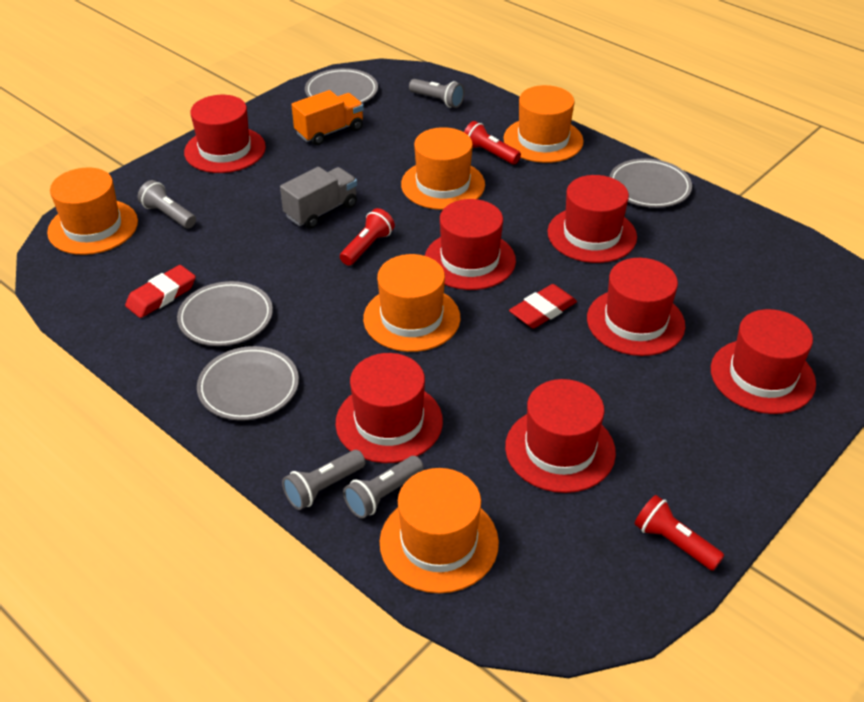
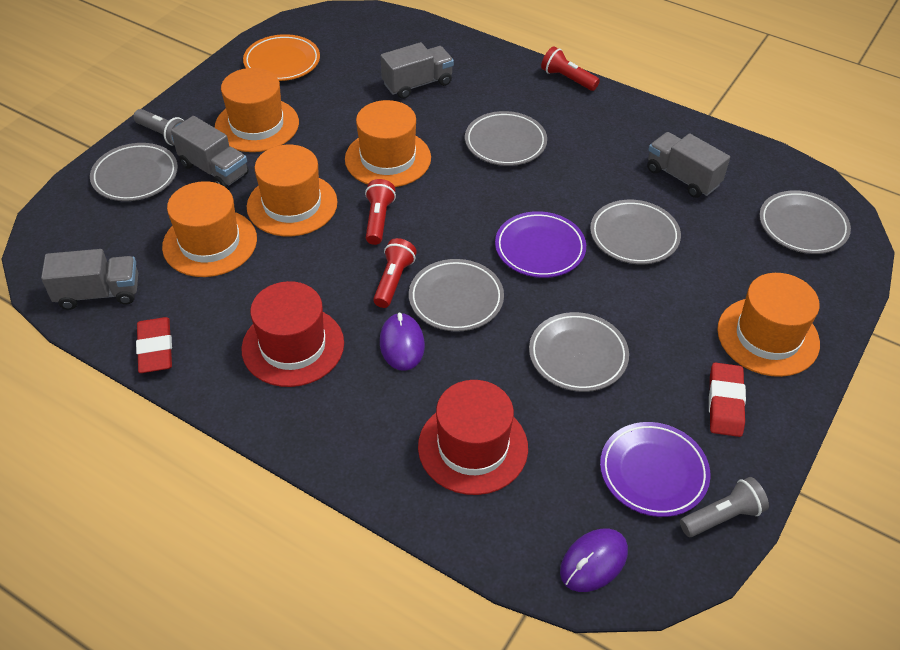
grey flashlight: [138,180,196,228] [282,450,365,510] [343,456,424,519] [409,79,465,108] = 4 -> [133,109,184,146] [680,477,769,537] = 2
grey plate: [177,281,273,346] [197,346,299,421] [305,68,378,103] [609,158,692,208] = 4 -> [90,143,178,201] [409,259,504,332] [465,111,547,166] [529,312,629,392] [590,200,681,264] [759,190,851,254] = 6
grey truck: [280,167,357,229] = 1 -> [41,249,138,310] [171,116,249,188] [381,42,454,99] [647,132,730,198] = 4
orange plate: none = 0 -> [243,34,320,81] = 1
orange truck: [291,90,364,145] = 1 -> none = 0
purple mouse: none = 0 -> [380,313,425,371] [560,529,628,592] = 2
purple plate: none = 0 -> [495,211,586,278] [600,422,710,517] = 2
red hat: [184,95,266,173] [336,353,443,463] [425,199,516,290] [505,379,616,493] [547,175,637,263] [587,258,685,356] [711,309,816,414] = 7 -> [241,281,344,387] [418,380,528,495] = 2

